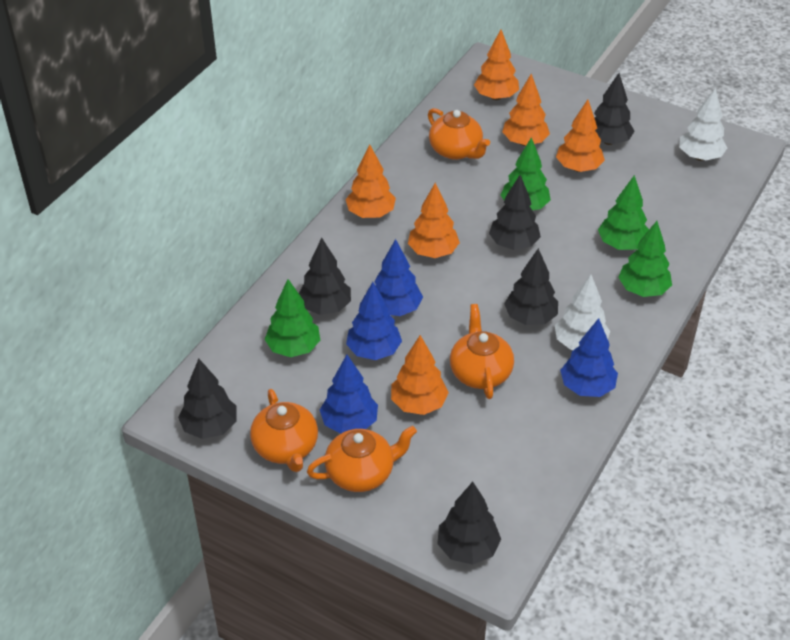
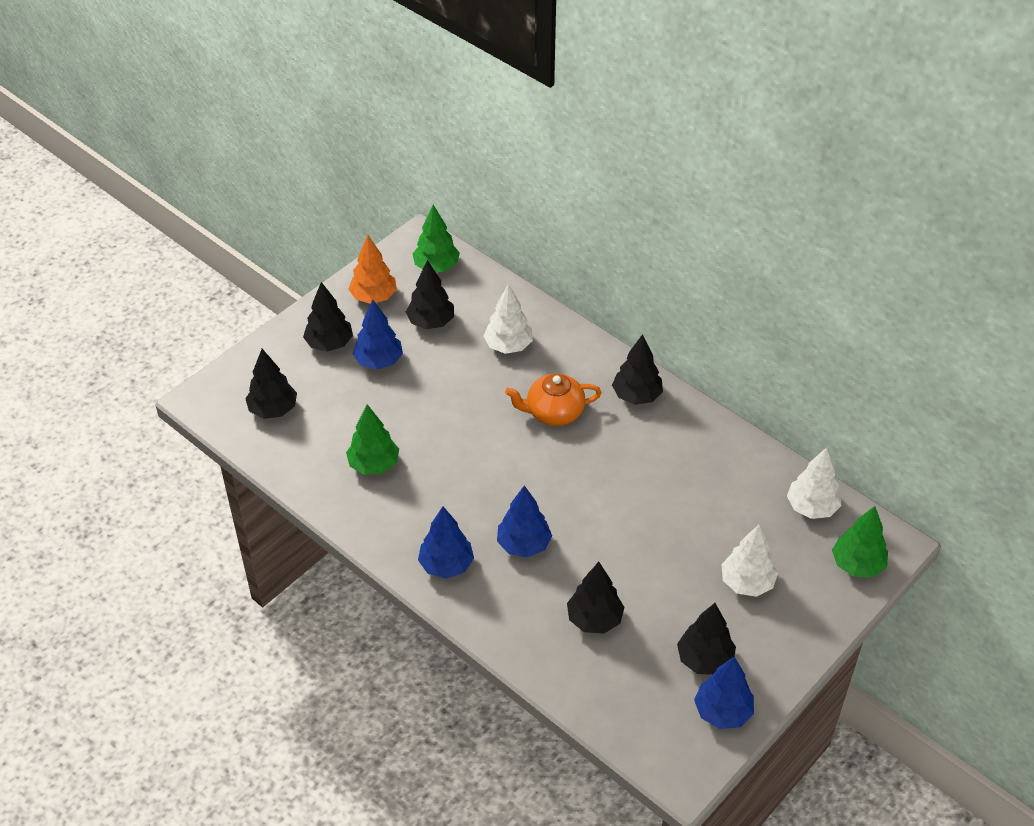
green tree: [264,279,320,357] [501,137,551,210] [598,175,649,250] [618,221,672,297] = 4 -> [346,404,399,475] [412,205,460,272] [832,506,888,577] = 3
orange teapot: [250,389,318,472] [307,426,417,492] [428,108,490,160] [450,304,514,399] = 4 -> [505,373,602,426] = 1
orange tree: [346,144,396,218] [391,335,449,415] [408,183,460,258] [474,29,519,100] [502,74,550,146] [556,100,605,172] = 6 -> [349,235,397,304] = 1
white tree: [555,275,610,350] [679,88,727,161] = 2 -> [483,284,533,354] [721,525,778,597] [787,447,842,519] = 3

